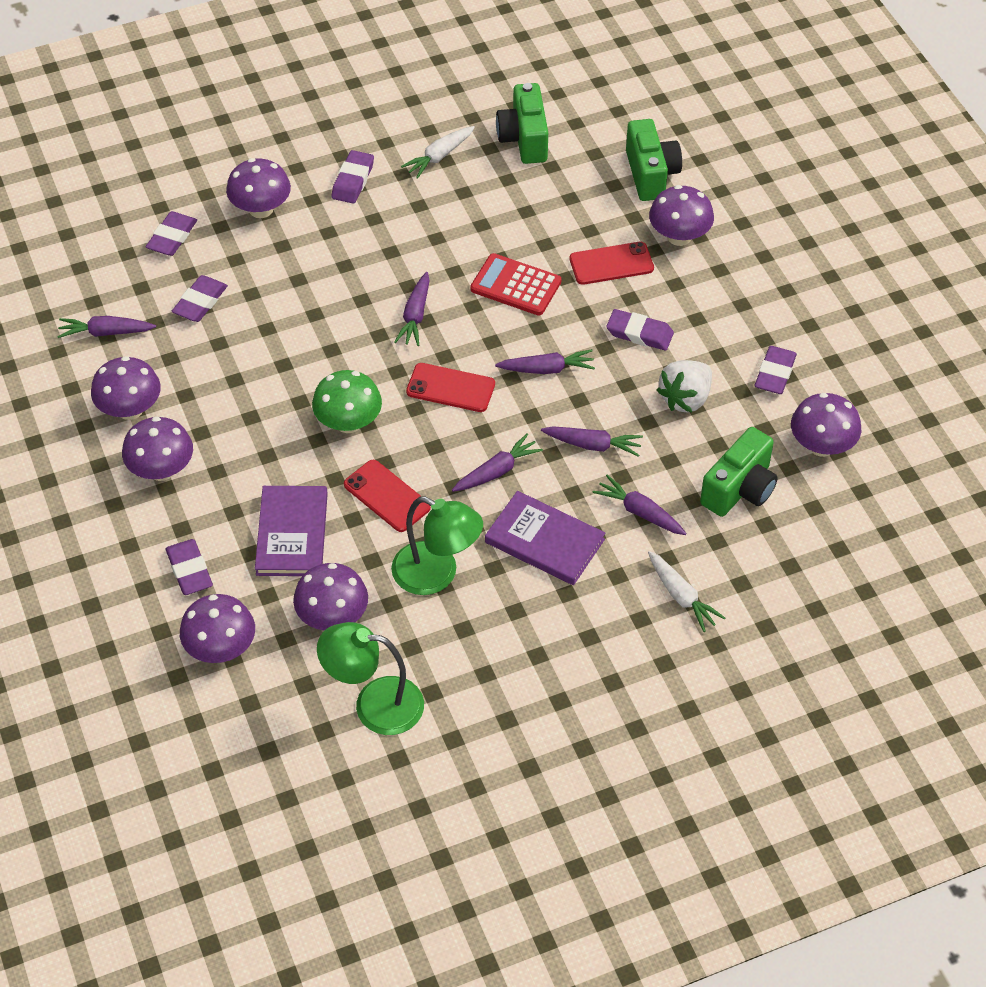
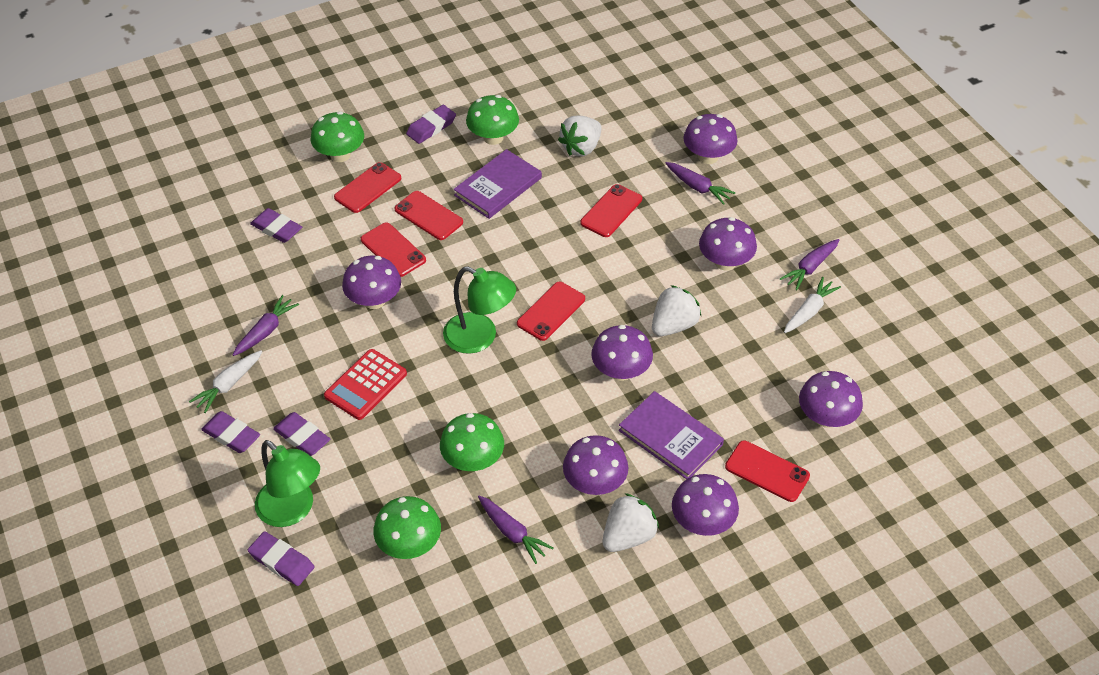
green camera: [496,83,548,164] [626,119,682,201] [700,427,778,517] = 3 -> none = 0
green mushroom: [312,370,382,433] = 1 -> [310,111,364,162] [373,496,441,559] [440,413,504,471] [466,95,519,145] = 4
purple carrot: [57,316,156,338] [394,272,430,346] [452,434,543,492] [495,349,595,374] [541,426,643,457] [592,475,686,535] = 6 -> [233,295,299,356] [478,496,553,564] [665,162,735,205] [780,239,839,290] = 4
purple eraser: [146,211,197,256] [166,539,213,595] [172,275,228,322] [331,150,374,204] [606,309,674,351] [755,346,797,394] = 6 -> [201,411,260,453] [248,531,314,586] [250,208,302,243] [273,412,330,456] [406,105,456,144] = 5
red phone: [344,460,431,532] [406,363,495,412] [569,242,654,285] = 3 -> [334,162,401,213] [361,222,426,277] [395,191,463,240] [517,282,585,341] [580,184,642,237] [725,440,810,502] = 6
white strawberry: [657,360,712,412] = 1 -> [558,116,601,156] [603,493,659,552] [652,285,702,336] = 3

